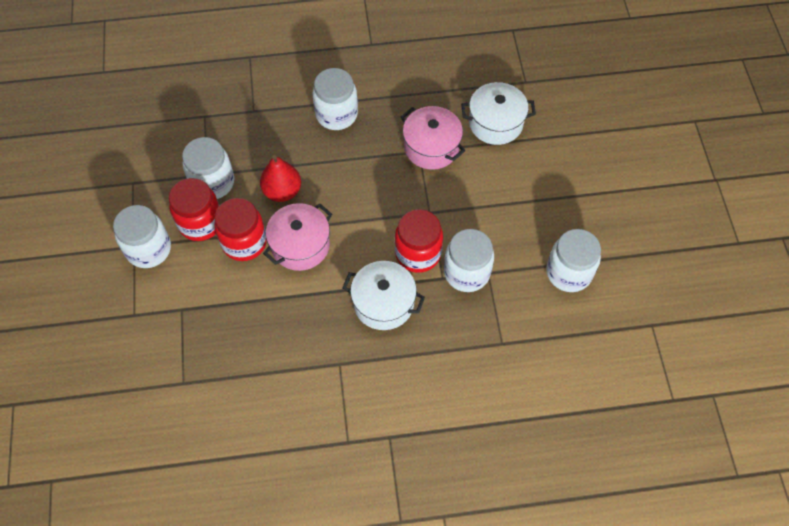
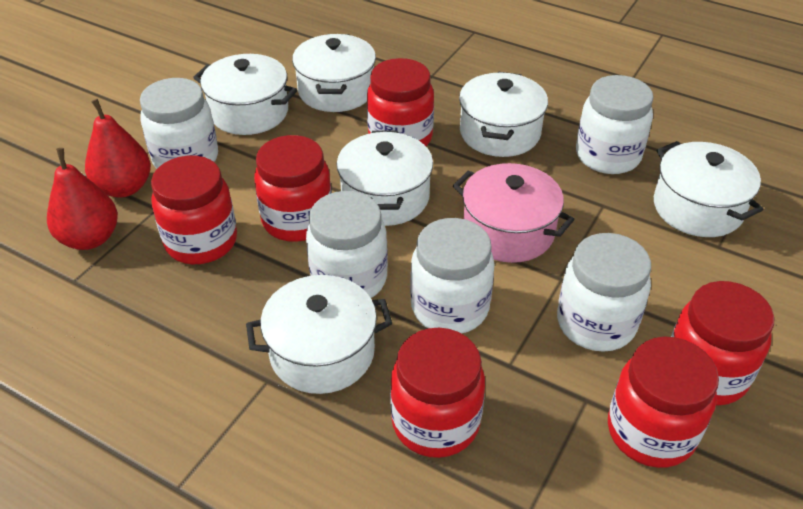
pink pot: [263,203,332,271] [401,106,466,170] = 2 -> [453,163,574,263] = 1
red jar: [169,178,220,241] [214,198,267,261] [395,209,443,273] = 3 -> [151,156,237,264] [254,135,332,242] [367,58,434,146] [390,328,485,458] [608,337,719,468] [671,281,774,406] = 6
red pear: [260,155,301,202] = 1 -> [47,148,118,250] [85,99,151,197] = 2
white pot: [342,261,425,330] [461,82,536,145] = 2 -> [193,54,297,135] [246,275,392,394] [292,34,376,112] [337,130,433,226] [459,72,548,157] [654,141,763,237] = 6

